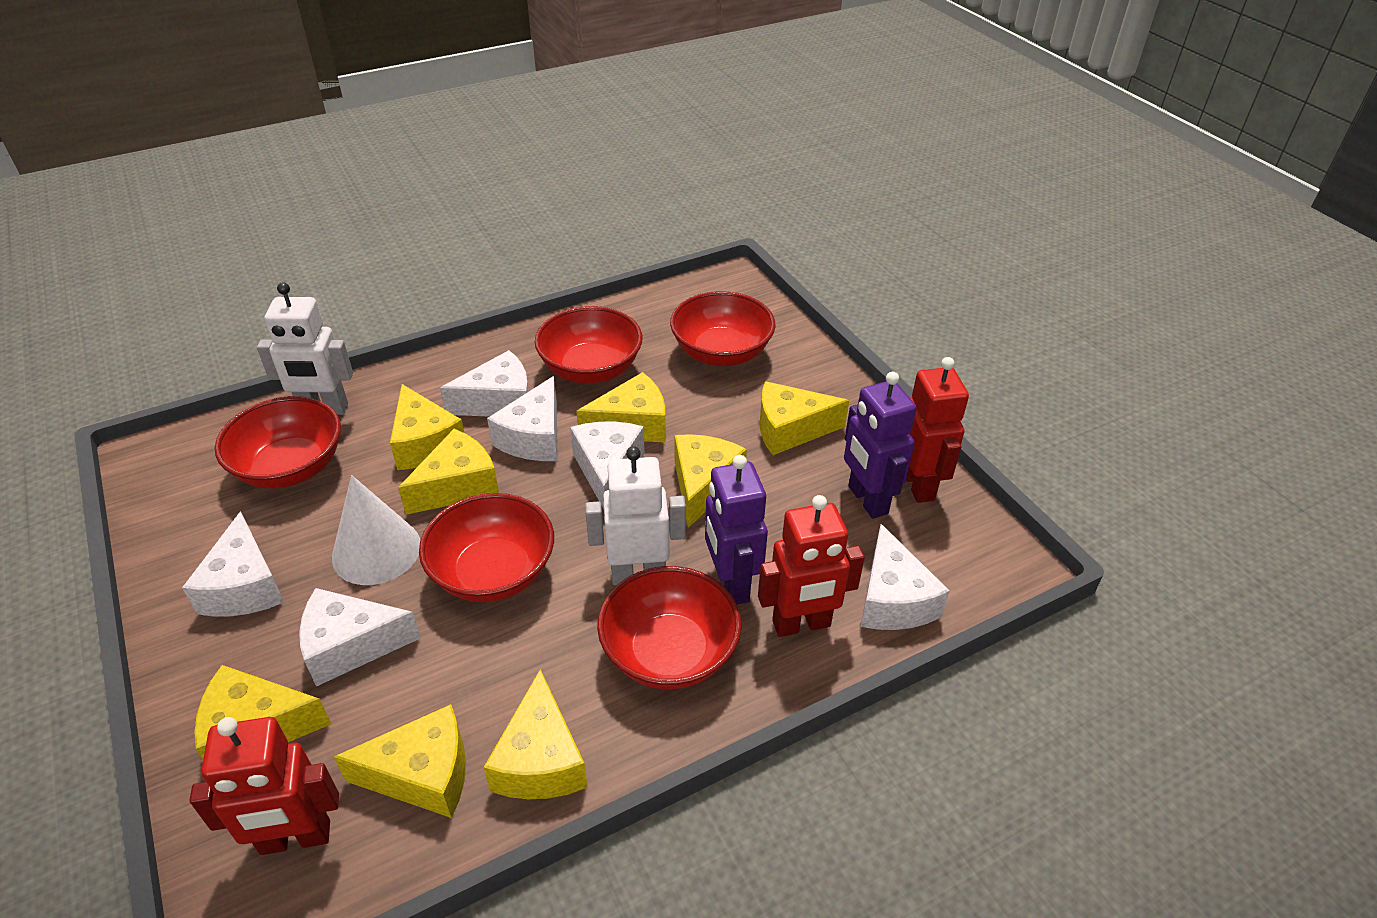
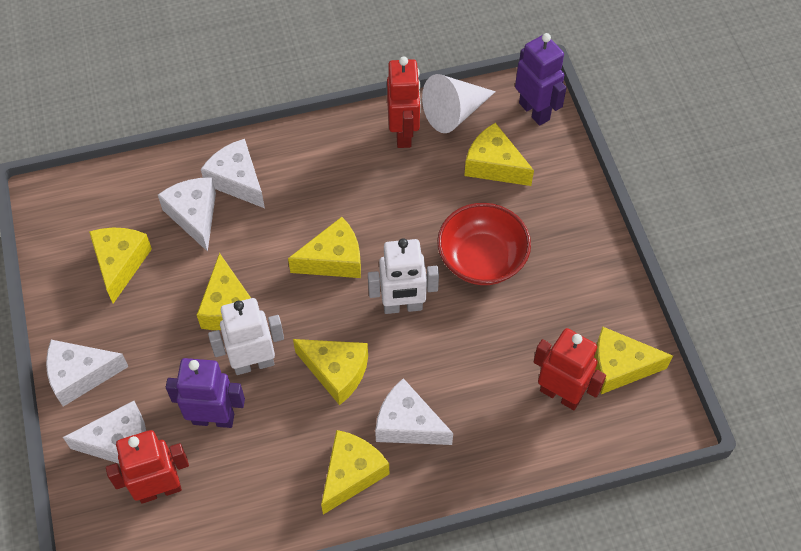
red bowl: [215,396,341,489] [419,493,554,602] [535,306,643,383] [597,566,741,689] [670,291,776,366] = 5 -> [437,203,531,285] = 1
white cheese: [182,511,284,617] [299,588,421,686] [440,350,529,417] [487,376,557,461] [570,422,645,509] [860,524,950,630] = 6 -> [46,340,129,407] [63,401,146,464] [158,177,216,252] [201,139,265,208] [375,378,453,445] = 5
yellow cheese: [194,665,331,759] [334,704,466,818] [390,384,464,470] [398,429,499,515] [484,669,588,799] [576,372,665,442] [675,434,747,528] [760,381,849,455] = 8 -> [89,228,152,303] [197,253,251,330] [288,217,361,278] [293,339,368,405] [321,430,389,515] [464,123,534,186] [594,326,673,394] = 7

